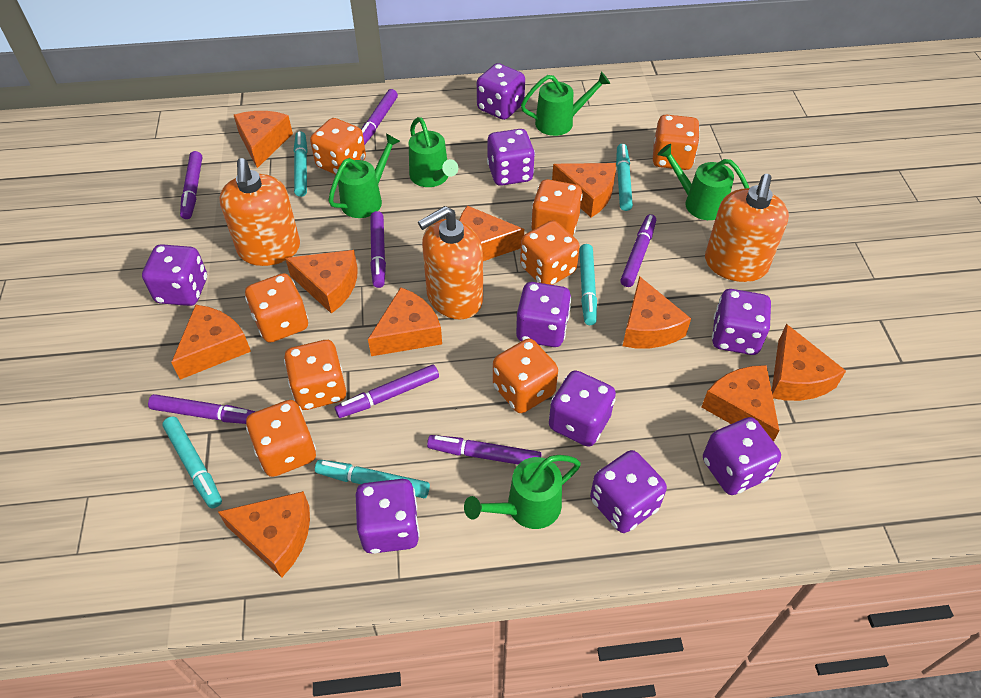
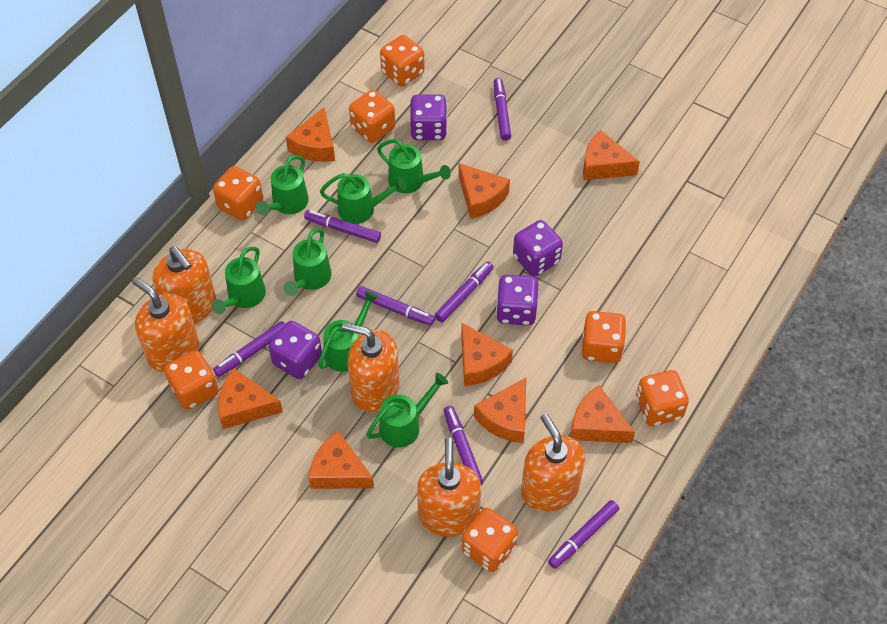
green watering can: [328,133,400,218] [409,117,458,187] [464,455,581,529] [521,72,610,136] [658,144,749,220] = 5 -> [212,247,266,314] [256,155,309,215] [283,228,331,296] [318,291,379,372] [320,173,407,224] [366,373,448,448] [377,139,451,193] = 7
orange cheese: [171,305,251,379] [218,491,310,578] [234,111,293,168] [285,250,358,314] [368,287,442,356] [459,206,524,261] [552,163,616,217] [623,276,691,348] [702,365,779,442] [772,324,846,401] = 10 -> [218,369,283,429] [286,107,335,162] [309,431,374,489] [458,163,510,219] [461,323,513,386] [474,378,526,443] [571,385,635,443] [583,130,640,180] = 8
orange dice: [245,273,308,343] [246,400,316,477] [284,340,346,410] [310,118,366,175] [493,339,558,413] [520,220,580,285] [531,179,583,236] [653,115,700,170] = 8 -> [164,350,219,410] [213,166,263,220] [349,90,395,143] [380,35,425,86] [462,508,518,572] [582,311,627,363] [636,370,689,426] = 7
orange soap dispenser: [219,158,300,266] [418,206,483,320] [705,174,789,282] = 3 -> [132,277,199,372] [152,247,216,324] [342,322,399,412] [417,438,481,537] [521,413,585,512] = 5
purple dice: [142,244,207,306] [356,479,420,554] [477,63,525,120] [487,129,535,186] [516,282,571,347] [549,370,616,447] [590,450,667,533] [703,417,781,495] [712,289,771,355] = 9 -> [269,321,322,379] [410,94,447,140] [496,275,538,326] [513,220,563,276] = 4
turquoise marker: [162,416,222,509] [294,131,308,197] [315,460,430,498] [579,244,597,325] [616,144,633,211] = 5 -> none = 0

